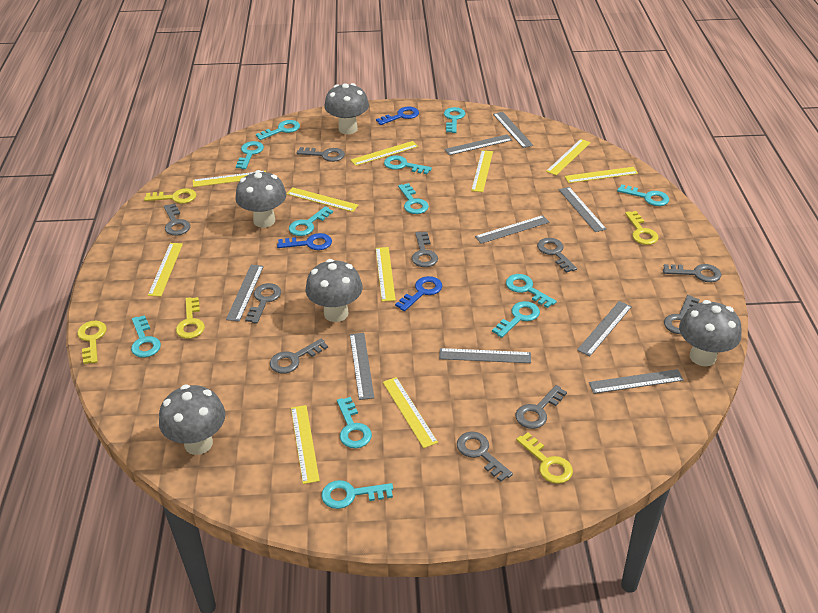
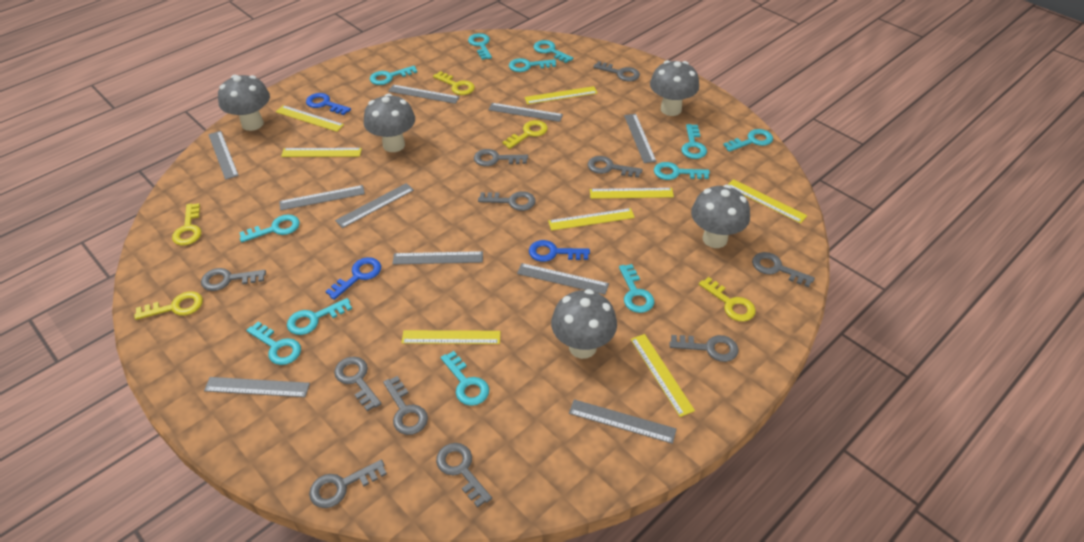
grey key: [164,203,190,236] [245,283,281,324] [270,338,328,374] [297,147,345,162] [412,232,438,267] [457,432,513,482] [515,385,567,429] [537,238,577,273] [663,264,721,282] [664,295,700,334] = 10 -> [201,268,266,291] [309,460,387,508] [334,356,381,411] [383,376,428,435] [436,443,492,508] [474,149,528,166] [478,191,536,211] [588,156,643,178] [593,61,640,81] [670,335,739,362] [752,252,815,287] = 11
grey ruler: [226,265,264,322] [350,333,374,400] [439,348,531,363] [444,134,512,155] [475,215,549,244] [493,112,533,148] [559,187,606,232] [577,301,632,356] [589,369,684,394] = 9 -> [204,377,310,397] [208,131,239,180] [279,185,365,211] [335,183,414,228] [388,85,460,104] [393,251,483,264] [488,103,563,122] [517,263,609,295] [569,399,677,444] [624,114,656,163] = 10
yellow ruler: [148,243,183,296] [193,171,266,187] [287,187,358,212] [291,405,320,484] [351,141,418,166] [376,247,396,302] [383,377,438,448] [471,150,493,192] [546,139,591,175] [565,167,638,183] = 10 -> [276,105,344,132] [281,148,362,157] [401,330,501,344] [525,86,598,104] [548,208,635,231] [590,188,674,199] [631,334,695,417] [728,179,807,223] = 8

